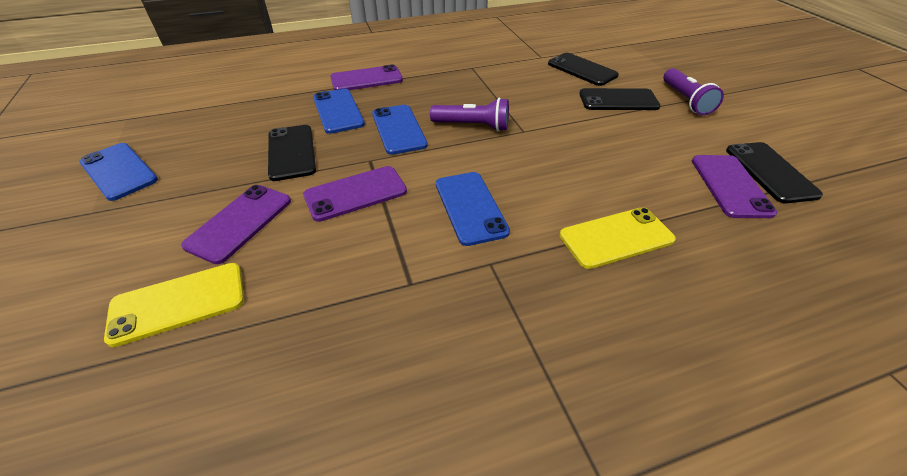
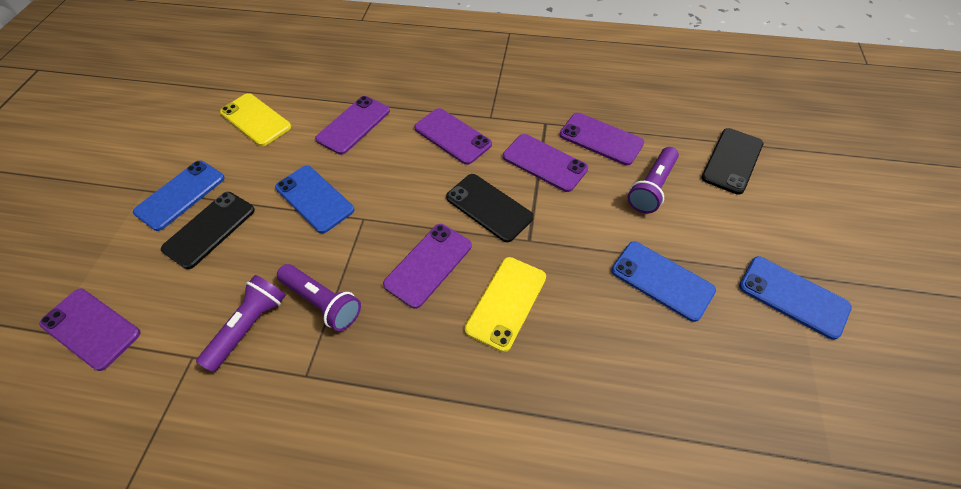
black phone: [268,125,316,181] [548,53,619,86] [579,88,661,110] [726,142,823,203] = 4 -> [161,192,255,269] [446,174,534,242] [701,128,763,195] = 3
purple flashlight: [430,98,509,131] [663,68,724,115] = 2 -> [196,275,286,372] [277,264,361,331] [627,147,679,213] = 3
purple phone: [181,185,291,264] [303,166,407,222] [330,64,403,90] [692,155,777,218] = 4 -> [39,289,141,371] [315,96,390,155] [383,224,472,309] [414,108,492,165] [503,134,588,192] [560,113,644,166] = 6

